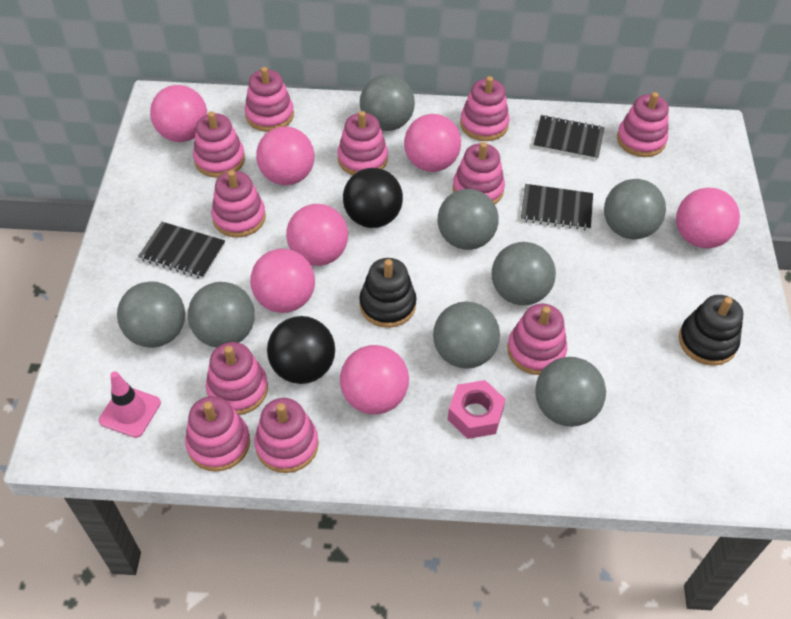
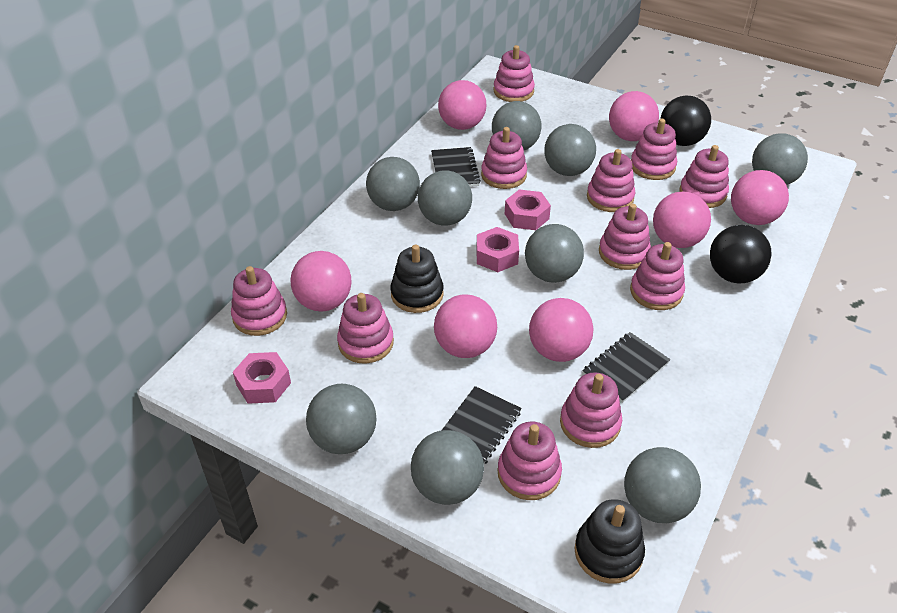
grey ball: [117,281,185,348] [188,282,255,348] [360,74,415,131] [433,301,500,369] [438,189,499,250] [492,242,556,305] [535,357,606,427] [604,179,666,239] = 8 -> [306,384,376,454] [366,157,420,211] [411,430,484,505] [418,170,472,226] [492,101,542,150] [525,224,584,283] [544,124,596,176] [624,447,701,523] [752,133,808,185] = 9
pink nut: [448,380,506,439] = 1 -> [233,352,291,404] [476,227,519,272] [505,190,551,230] = 3
pink traffic cone: [99,371,161,438] = 1 -> none = 0

